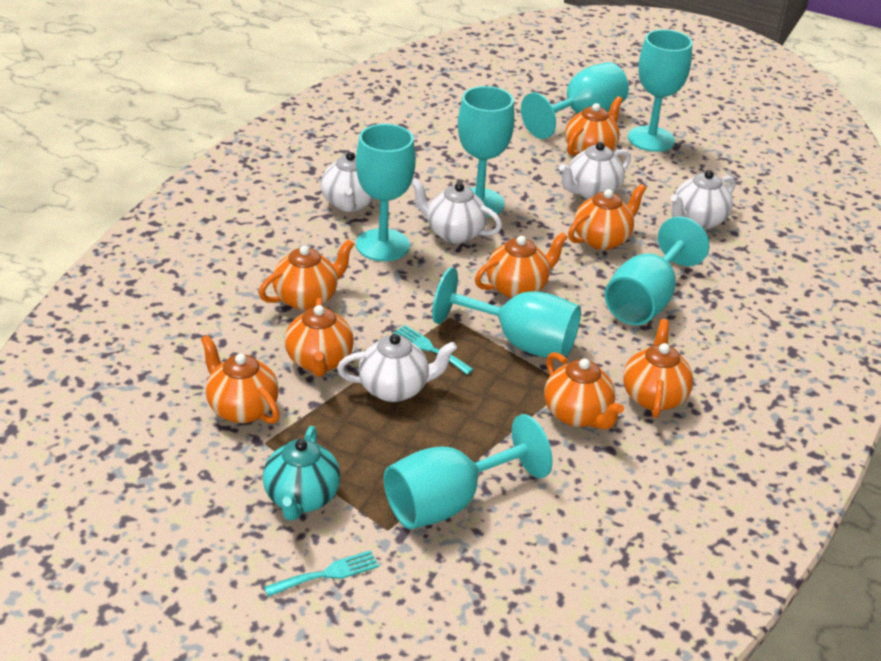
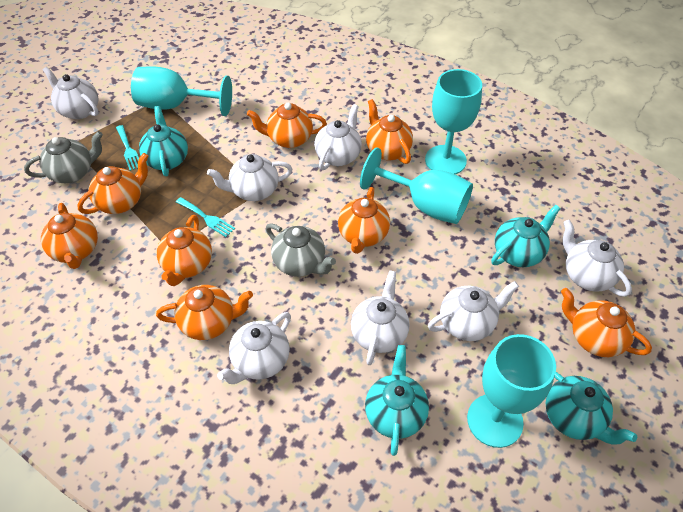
grey teapot: none = 0 -> [24,131,103,183] [266,223,336,277] = 2
turquoise goblet: [356,124,416,261] [384,414,552,529] [432,267,581,358] [458,86,515,217] [521,62,629,139] [605,217,709,325] [628,29,692,152] = 7 -> [131,66,232,116] [360,147,473,224] [425,69,482,174] [467,334,556,448] = 4
turquoise teapot: [263,426,341,521] = 1 -> [139,106,188,176] [365,345,429,456] [491,205,561,267] [546,372,637,445] = 4
white teapot: [321,150,375,212] [337,334,457,402] [411,178,502,244] [559,142,631,199] [671,170,735,229] = 5 -> [43,67,99,119] [207,154,293,201] [217,312,291,384] [314,104,362,170] [351,270,410,365] [428,281,519,341] [563,220,632,297] = 7

